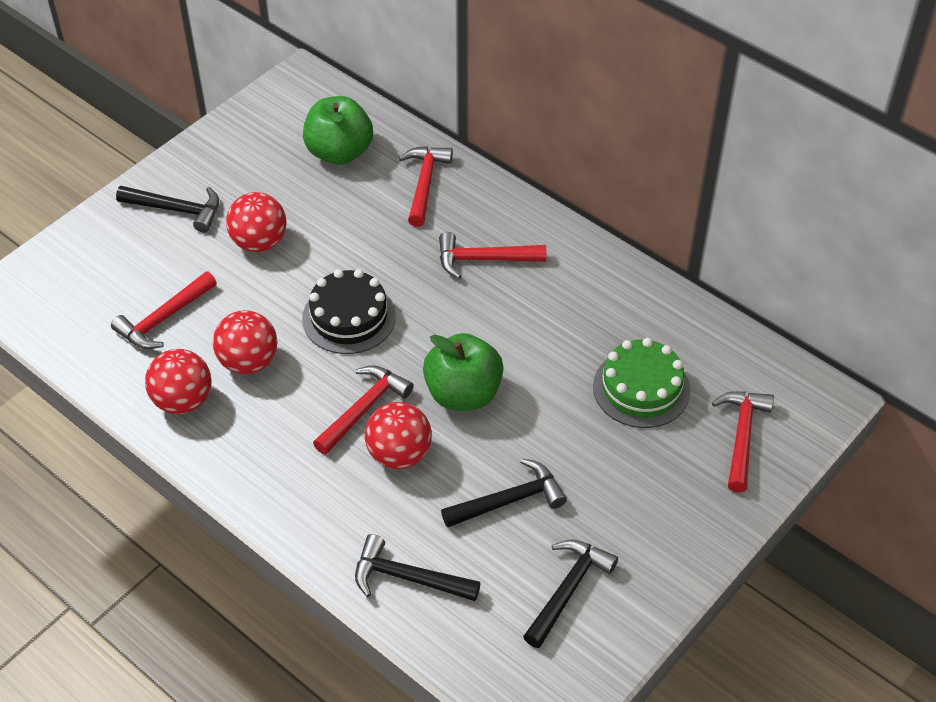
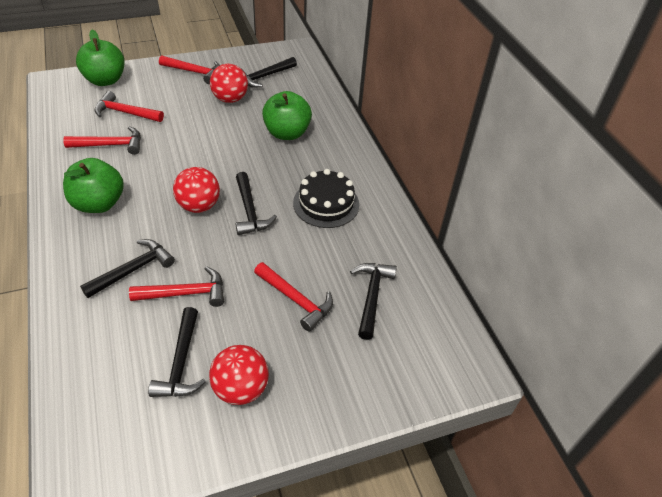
black hammer: [116,186,219,233] [355,534,480,601] [441,458,567,528] [523,539,618,648] = 4 -> [80,239,175,298] [148,307,206,397] [236,172,277,235] [244,57,297,88] [350,263,397,340] = 5
green apple: [303,96,373,165] [423,333,504,410] = 2 -> [63,158,124,213] [76,30,125,86] [262,91,312,140] = 3
green cake: [593,338,691,428] = 1 -> none = 0
red ball: [145,349,212,414] [213,310,278,375] [226,192,287,252] [365,402,432,469] = 4 -> [173,167,220,213] [209,345,269,405] [210,64,248,103] = 3

